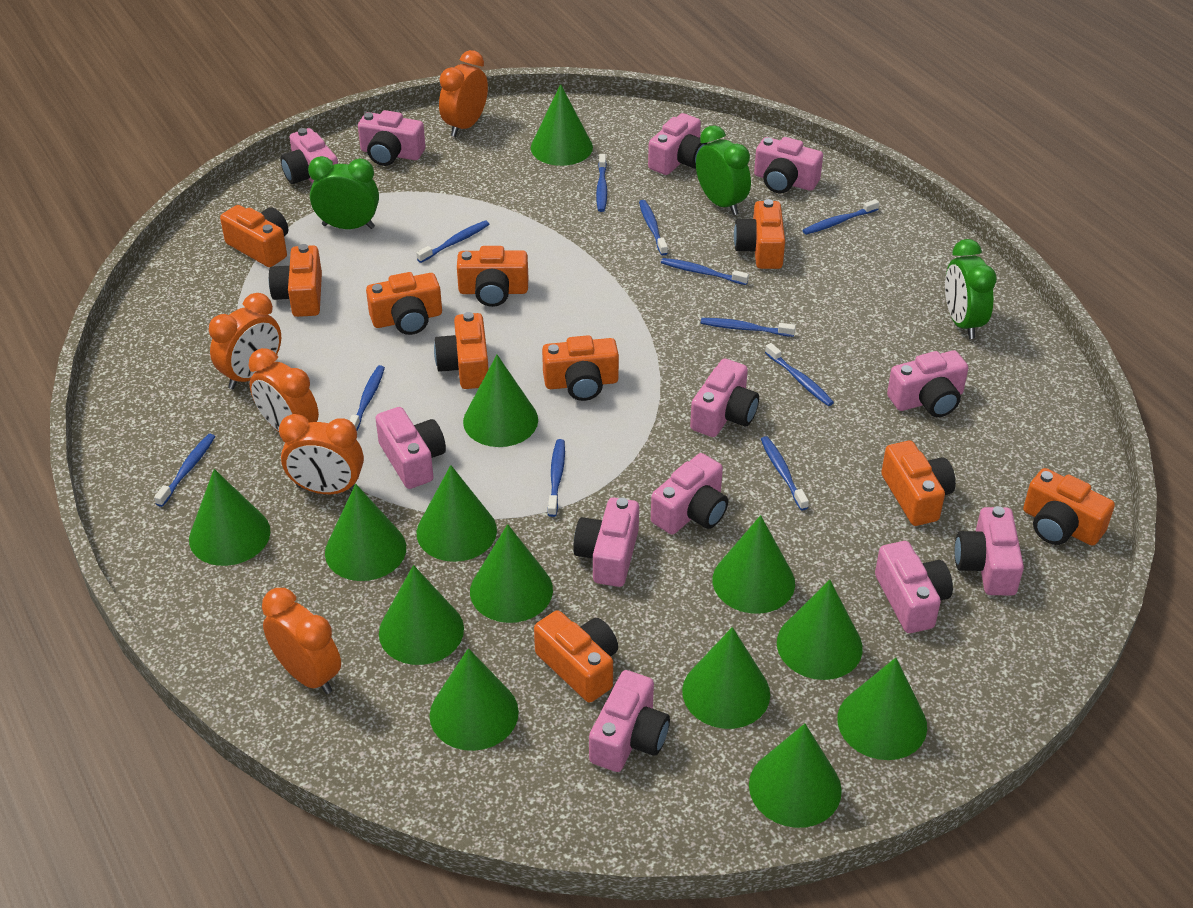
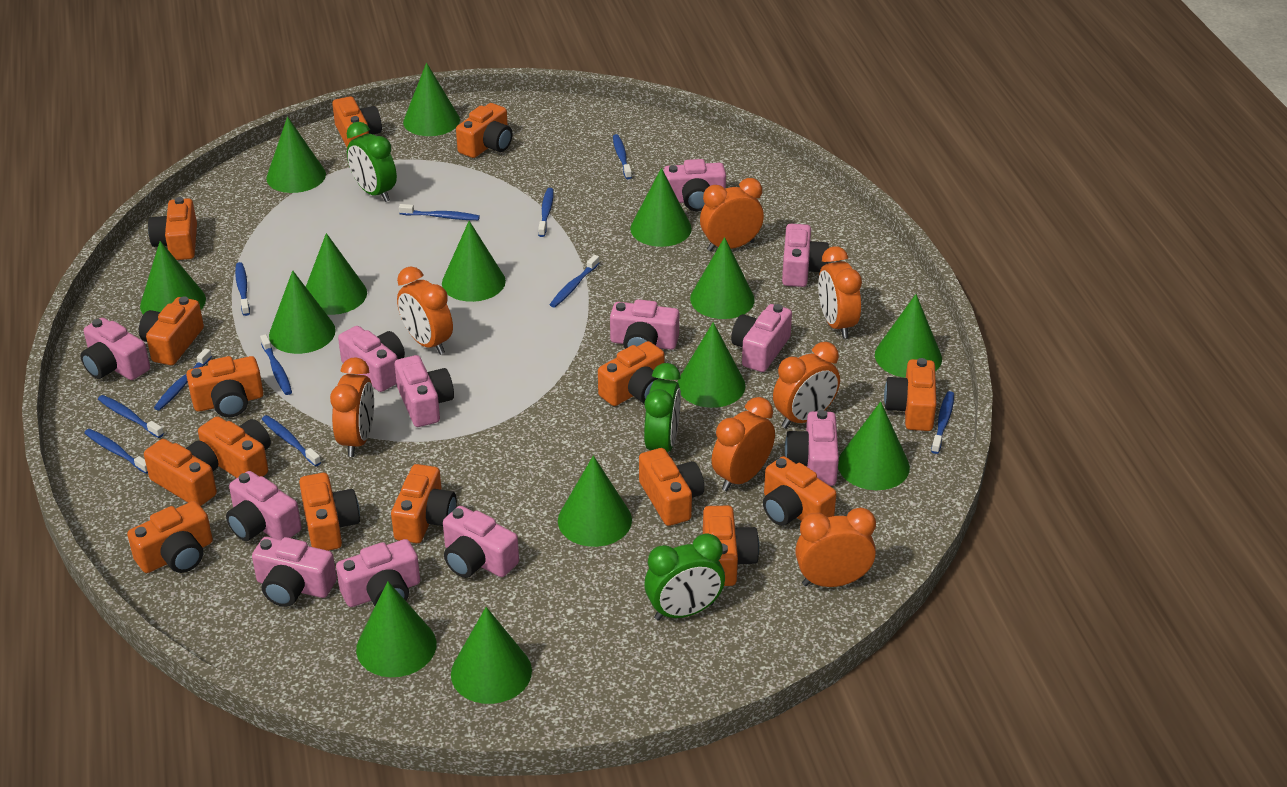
green cone: [189,469,270,566] [325,484,406,581] [379,565,464,665] [417,465,497,562] [430,648,519,751] [463,355,538,447] [470,524,553,623] [531,84,593,166] [682,627,770,729] [713,515,795,614] [749,723,842,828] [777,580,863,680] [837,658,927,760] = 13 -> [140,241,206,314] [266,117,326,193] [269,270,336,354] [306,233,367,315] [356,582,436,677] [403,63,460,136] [442,221,506,302] [451,607,532,704] [558,456,632,547] [630,168,692,247] [678,322,745,408] [690,237,755,319] [838,401,910,490] [875,294,942,378] = 14
orange camera: [220,205,288,267] [269,244,322,317] [366,272,442,335] [434,312,489,389] [457,246,528,307] [534,610,618,703] [542,335,619,401] [734,199,785,269] [881,441,956,526] [1023,468,1115,546] = 10 -> [127,501,213,573] [139,296,204,365] [144,439,218,506] [148,197,197,260] [186,356,263,417] [198,416,271,478] [299,473,360,551] [332,96,382,147] [391,464,457,543] [456,103,512,158] [598,341,665,406] [639,448,704,526] [703,506,759,586] [763,456,837,526] [884,358,936,431] = 15
orange clock: [209,293,281,389] [248,348,319,432] [262,588,341,694] [279,414,364,494] [439,50,488,137] = 5 -> [330,357,374,457] [397,266,453,355] [700,178,764,252] [712,397,775,491] [773,342,840,428] [795,508,876,587] [818,246,862,338] = 7

